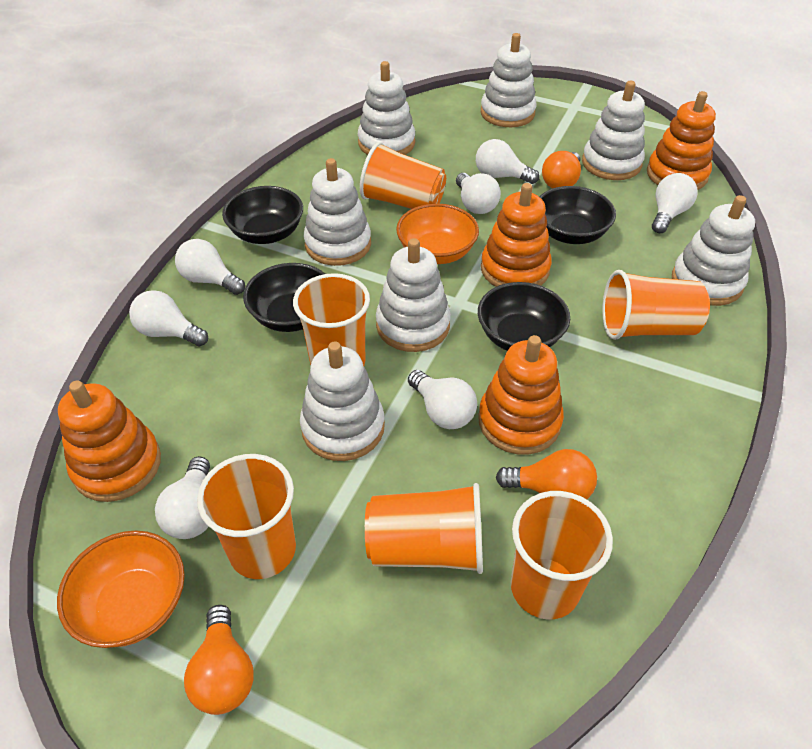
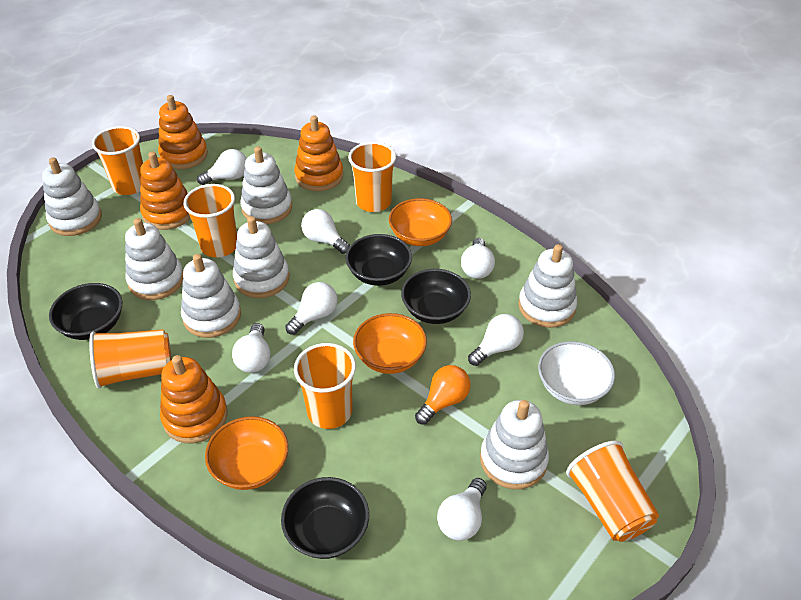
orange bowl: [57,531,185,648] [396,203,479,264] = 2 -> [205,416,288,490] [353,313,427,374] [389,198,452,246] = 3
orange light bulb: [184,605,254,715] [496,449,597,499] [542,151,581,188] = 3 -> [415,365,470,425] = 1
white bowl: none = 0 -> [538,341,615,405] = 1

